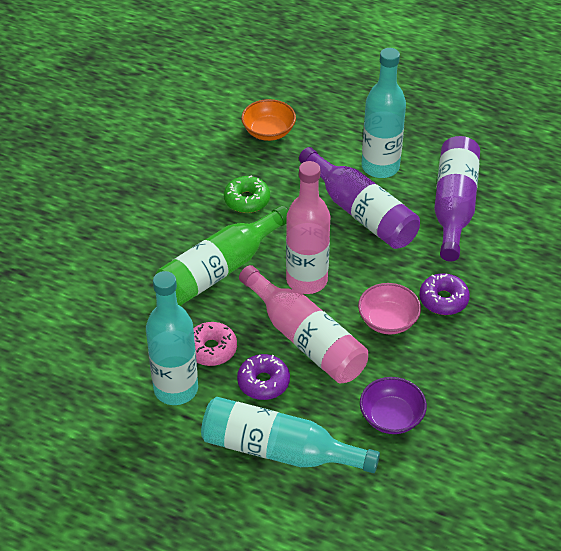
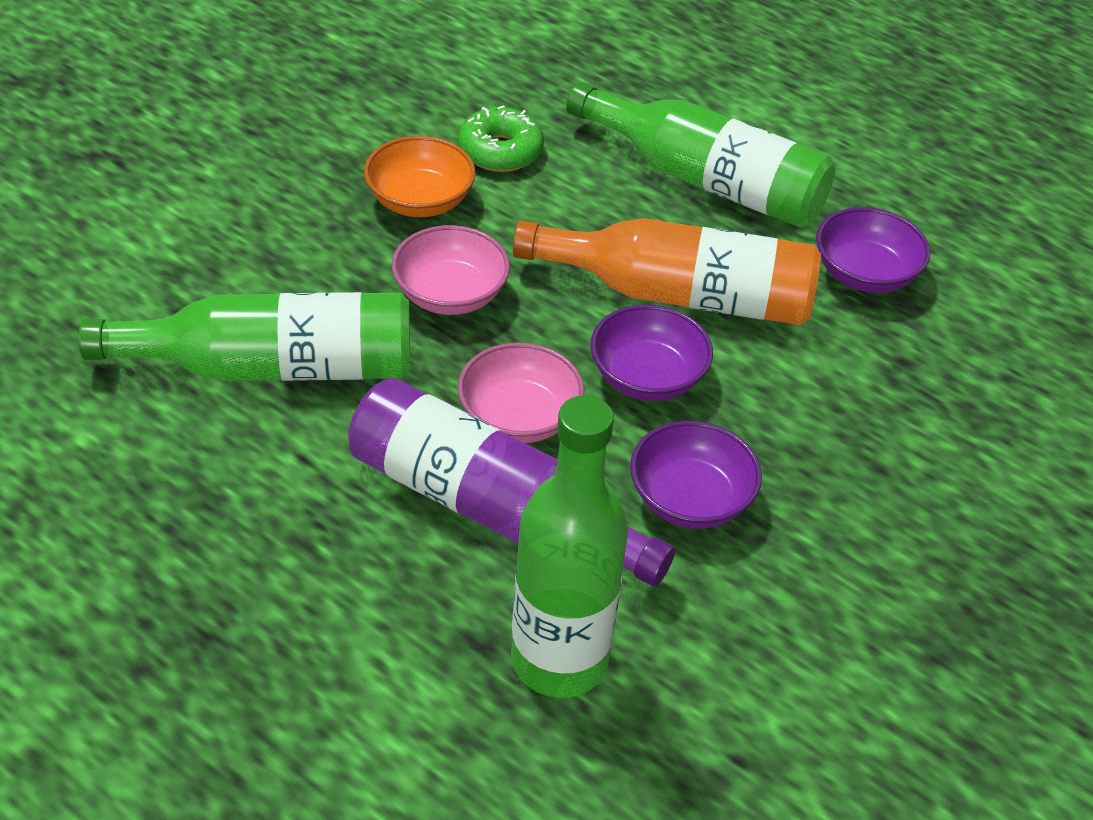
green bottle: [156,205,288,306] = 1 -> [79,292,410,381] [511,395,628,698] [566,82,835,228] = 3
orange bottle: none = 0 -> [513,218,821,325] = 1
pink bottle: [239,265,368,383] [286,161,330,294] = 2 -> none = 0
pink bowl: [358,283,421,334] = 1 -> [392,225,510,315] [458,343,584,443] = 2
pink donut: [193,322,237,366] = 1 -> none = 0
purple bottle: [299,147,420,249] [434,136,480,262] = 2 -> [348,378,675,586] = 1
purple bowl: [360,377,427,434] = 1 -> [590,304,713,401] [630,421,762,529] [816,207,930,293] = 3
purple donut: [237,354,290,400] [419,273,470,315] = 2 -> none = 0
turquoise bottle: [146,271,198,405] [201,397,380,473] [362,48,406,178] = 3 -> none = 0

